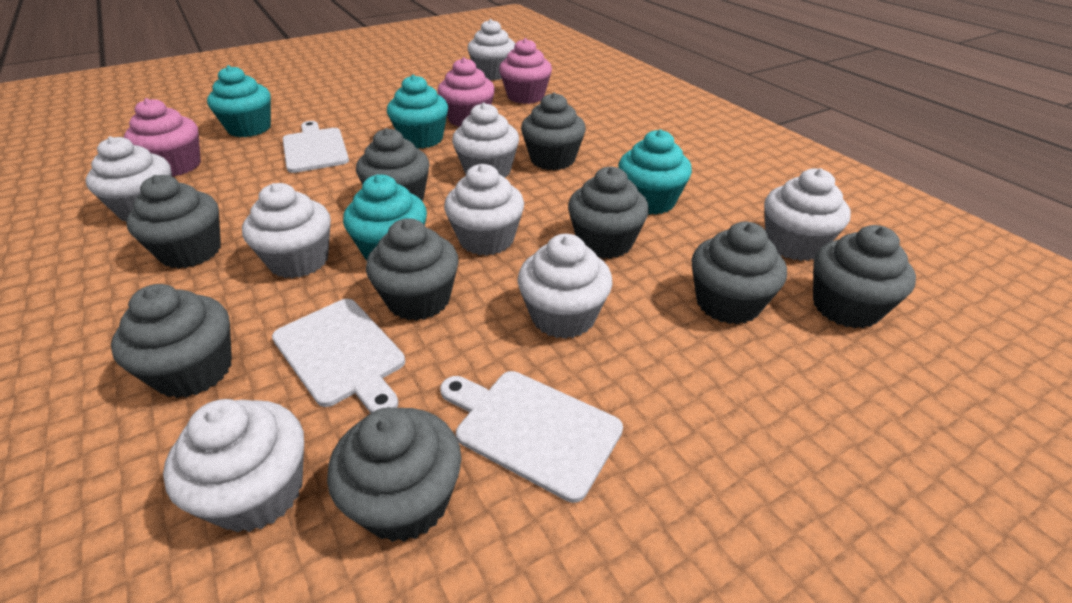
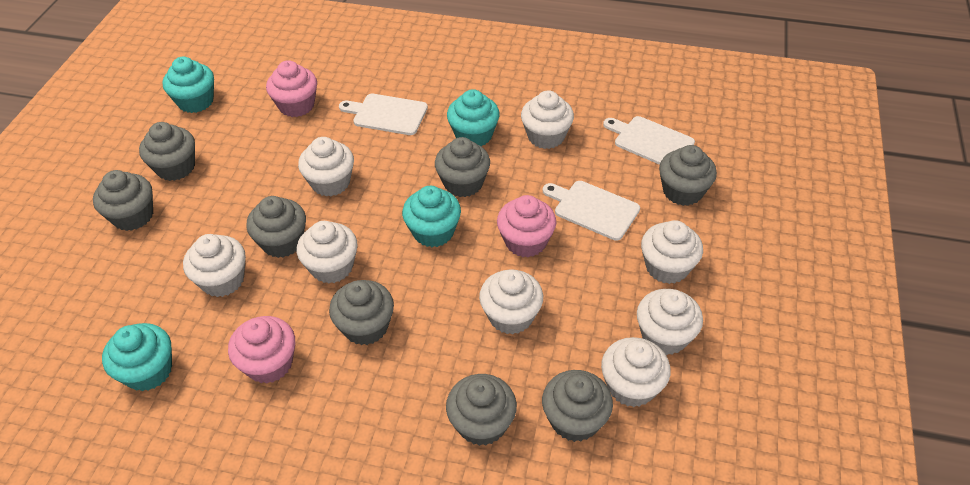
grey cupcake: [111,284,232,398] [126,175,221,269] [327,407,461,542] [356,128,430,201] [366,218,459,321] [521,92,586,170] [568,167,649,259] [692,222,787,325] [813,225,916,328] = 9 -> [93,170,153,231] [139,122,195,181] [246,196,306,258] [329,280,394,345] [435,137,490,197] [446,374,517,446] [542,370,613,442] [659,145,717,206] = 8

